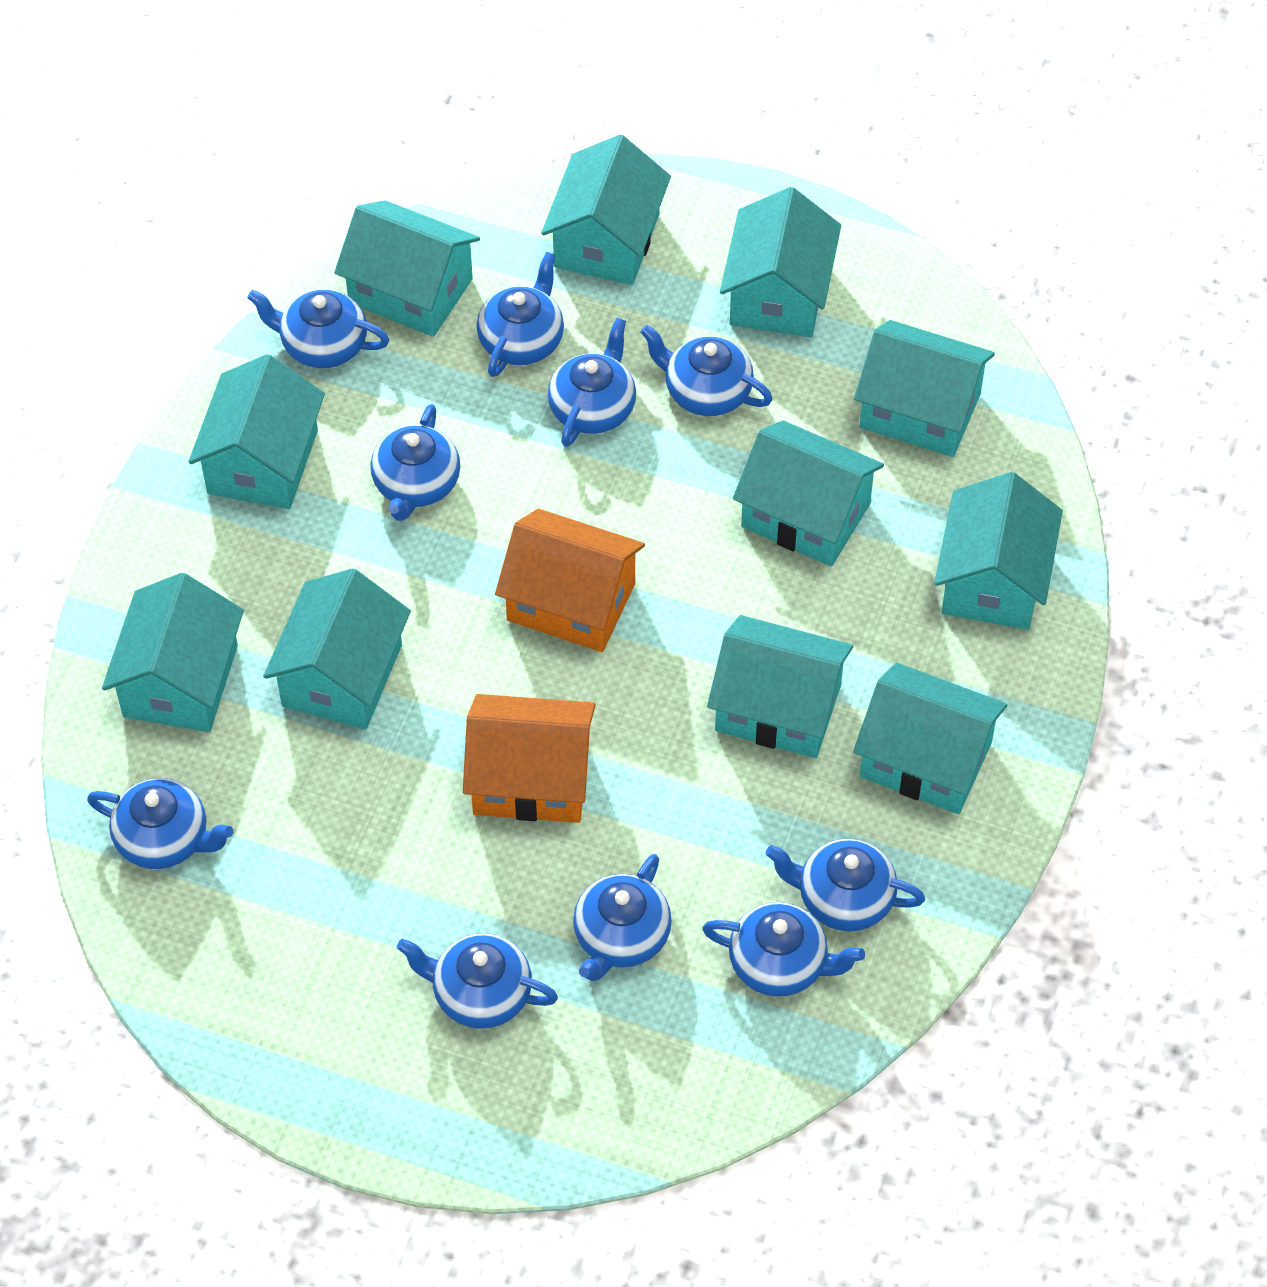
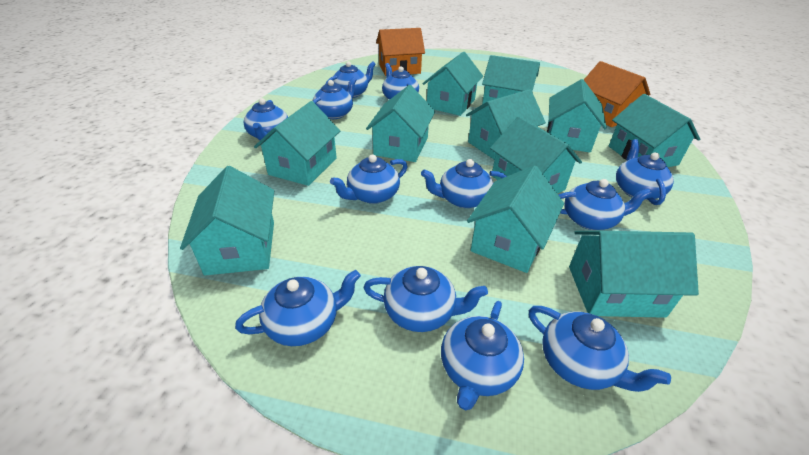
blue teapot: [87,778,233,869] [247,289,389,368] [370,404,460,521] [397,933,558,1029] [477,252,564,377] [548,318,636,447] [573,854,672,981] [640,325,773,416] [702,902,865,997] [766,839,925,932] = 10 -> [235,270,361,346] [243,98,288,140] [313,77,357,119] [325,61,376,98] [330,154,407,204] [363,266,488,332] [382,63,419,100] [421,159,507,208] [441,301,524,410] [529,306,671,392] [559,179,652,230] [616,139,674,205] = 12

